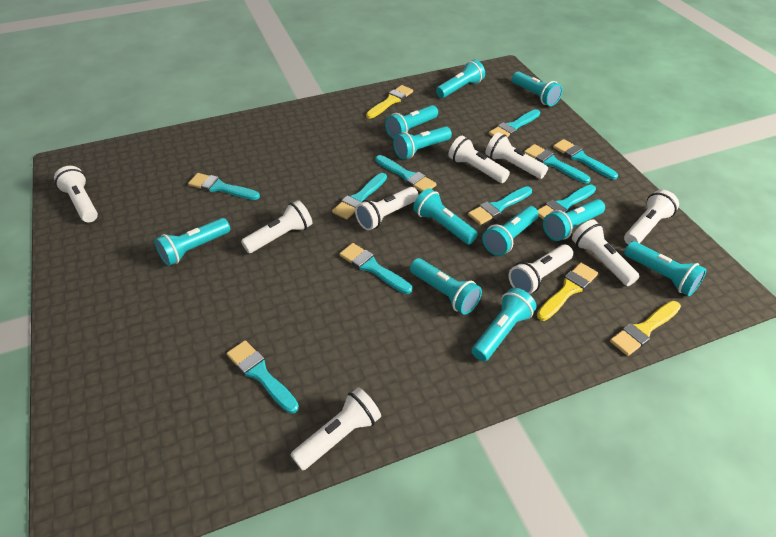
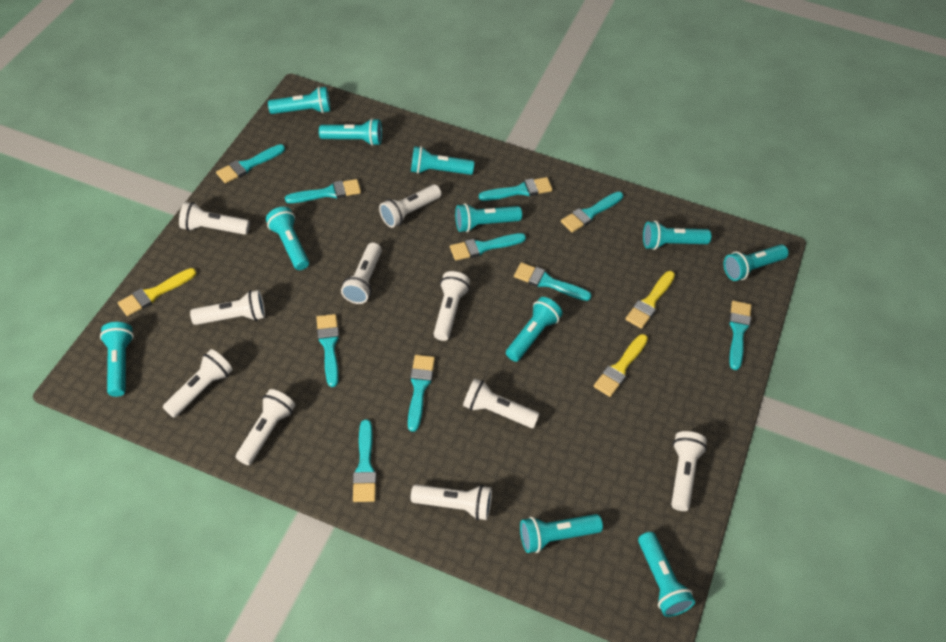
white flashlight: [54,166,98,222] [241,200,312,253] [290,387,381,471] [355,187,419,230] [448,136,510,183] [485,132,548,179] [509,244,573,294] [572,219,639,286] [624,190,679,244] = 9 -> [163,349,233,418] [179,202,250,235] [190,290,265,325] [236,389,295,465] [341,243,382,304] [379,185,442,228] [411,484,492,520] [434,271,470,341] [463,378,539,428] [671,431,707,511] = 10

